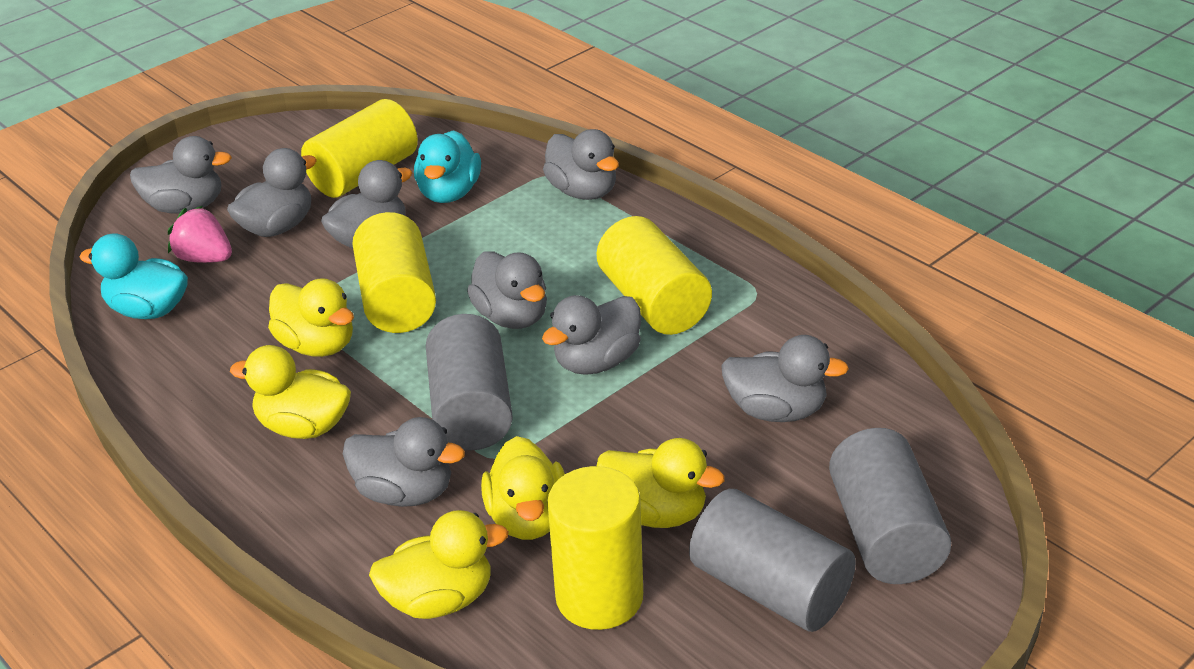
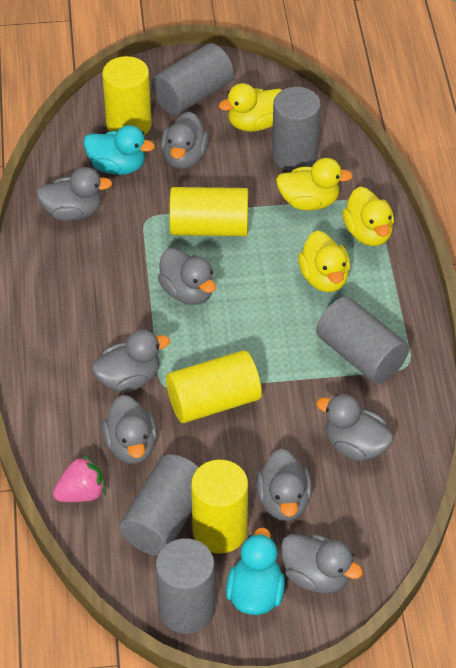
grey cylinder: [426,314,513,450] [689,489,856,632] [829,428,951,584] = 3 -> [119,454,199,556] [152,43,234,115] [156,538,215,634] [272,87,321,171] [316,297,409,384] = 5
yellow duck: [230,345,351,439] [268,278,354,357] [369,510,509,619] [481,436,565,540] [597,438,725,528] = 5 -> [219,83,282,132] [276,158,353,211] [298,230,350,292] [342,187,394,246] = 4

